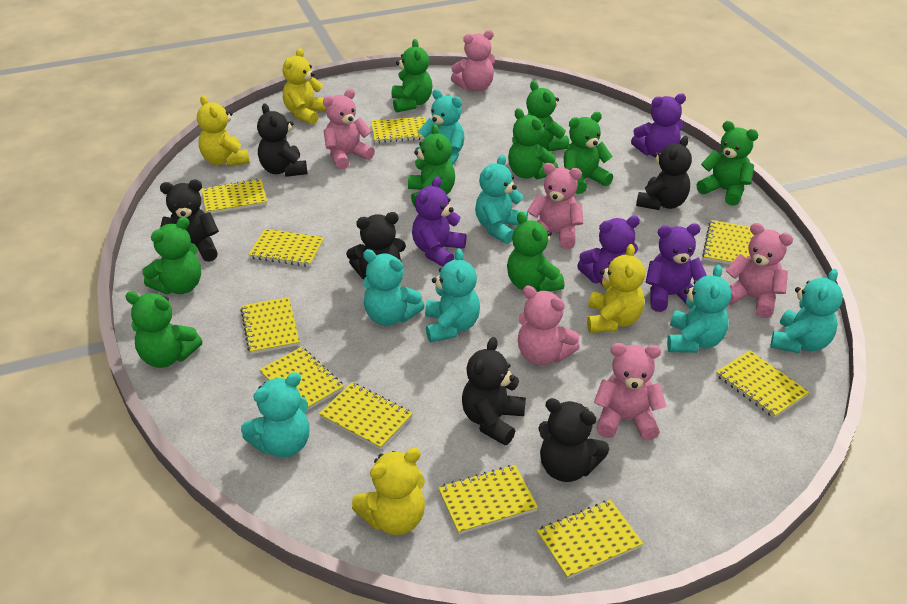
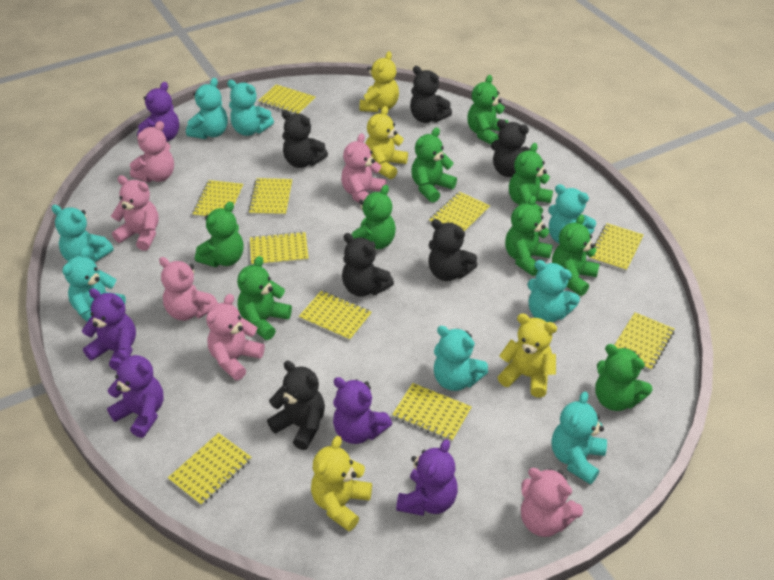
purple teddy bear: [412,177,467,267] [577,216,640,285] [631,94,686,158] [646,223,707,312] = 4 -> [82,288,136,371] [107,349,164,438] [137,82,179,141] [333,377,392,444] [396,439,458,516] = 5
turquoise teddy bear: [241,373,309,457] [363,249,425,326] [415,89,465,165] [425,248,480,342] [475,155,528,244] [667,265,731,353] [771,269,843,353] = 7 -> [51,205,114,262] [62,247,126,322] [186,78,228,139] [227,80,274,136] [434,326,488,391] [527,260,580,322] [548,184,596,244] [552,392,607,484] = 8

